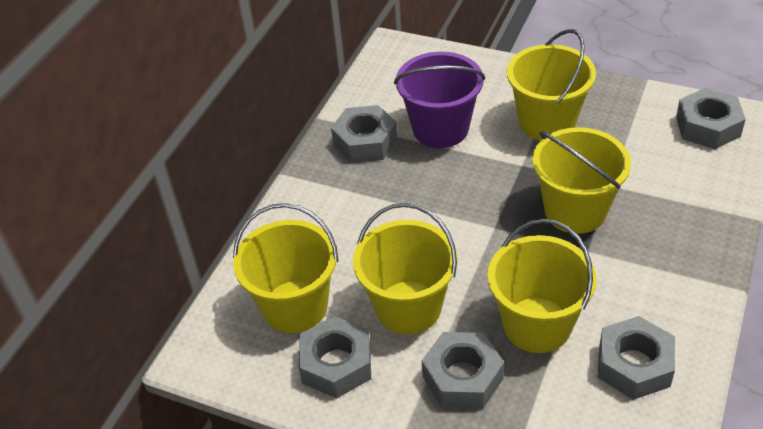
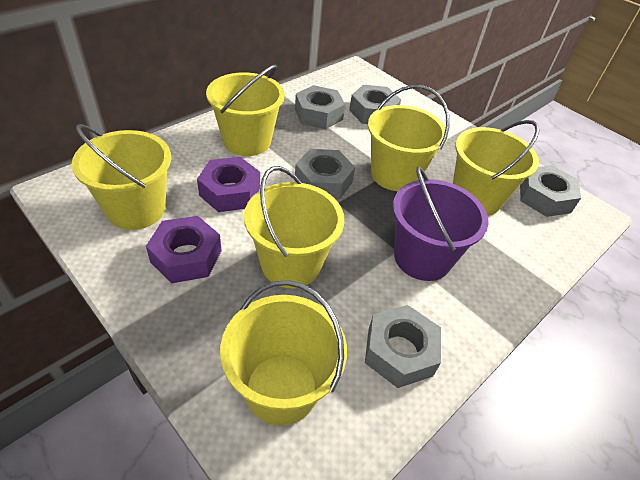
purple nut: none = 0 -> [146,216,222,283] [197,157,260,212] = 2
yellow bucket: [233,203,339,333] [353,203,458,334] [487,219,596,353] [507,29,596,141] [532,127,631,234] = 5 -> [72,124,171,230] [206,65,285,156] [220,280,347,426] [244,166,344,288] [368,85,450,191] [453,120,540,216] = 6

